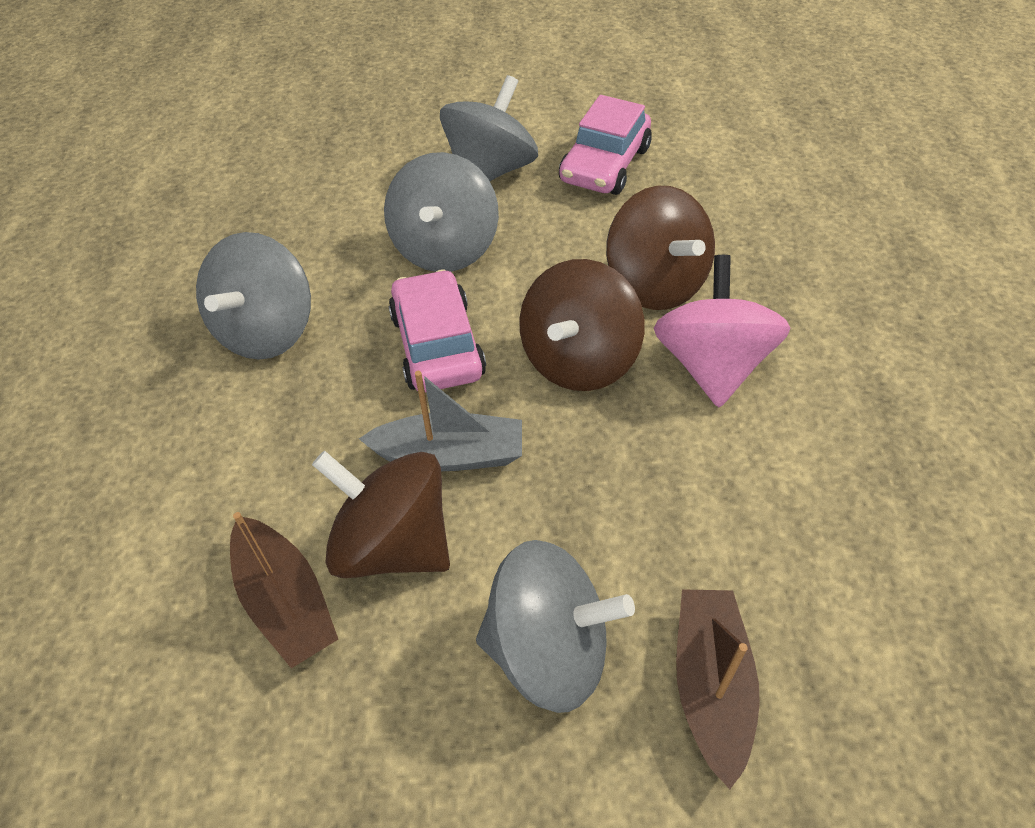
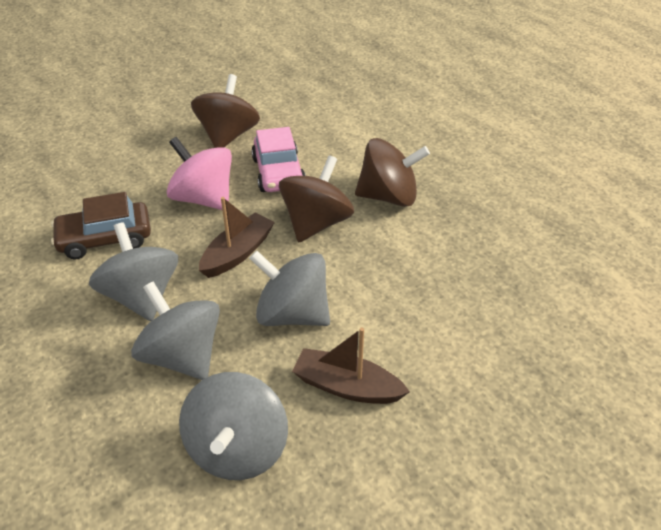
brown car: none = 0 -> [51,192,151,259] = 1
grey boat: [359,371,522,471] = 1 -> none = 0
pink car: [388,269,486,392] [559,95,652,195] = 2 -> [251,127,306,192] = 1

